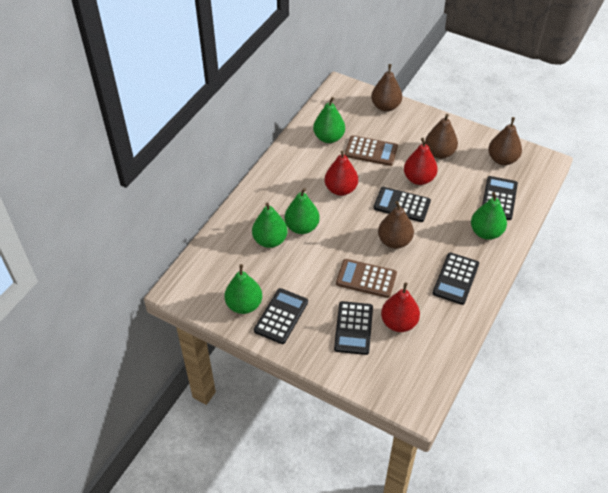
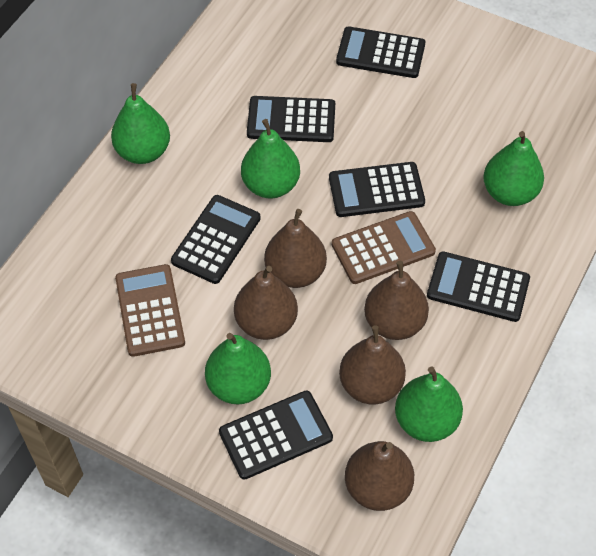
black calculator: [254,288,308,344] [334,301,373,355] [374,187,431,222] [432,252,479,305] [482,176,518,220] = 5 -> [171,195,260,284] [219,391,333,480] [247,96,335,142] [329,162,425,217] [336,26,425,78] [427,251,530,322] = 6
brown pear: [371,64,402,112] [378,201,414,249] [425,114,458,159] [488,117,522,165] = 4 -> [234,266,298,340] [264,209,327,288] [339,325,406,404] [345,441,414,511] [364,261,429,340] = 5
red pear: [325,150,358,196] [381,282,420,332] [404,138,438,185] = 3 -> none = 0

